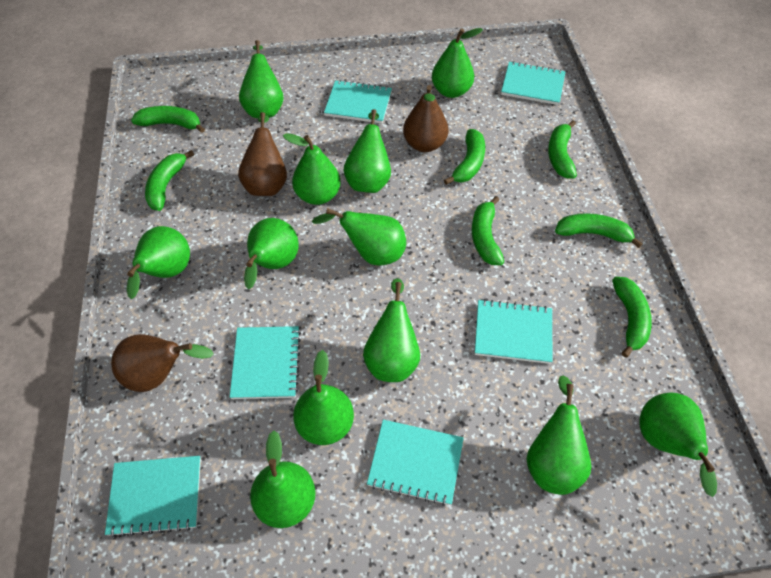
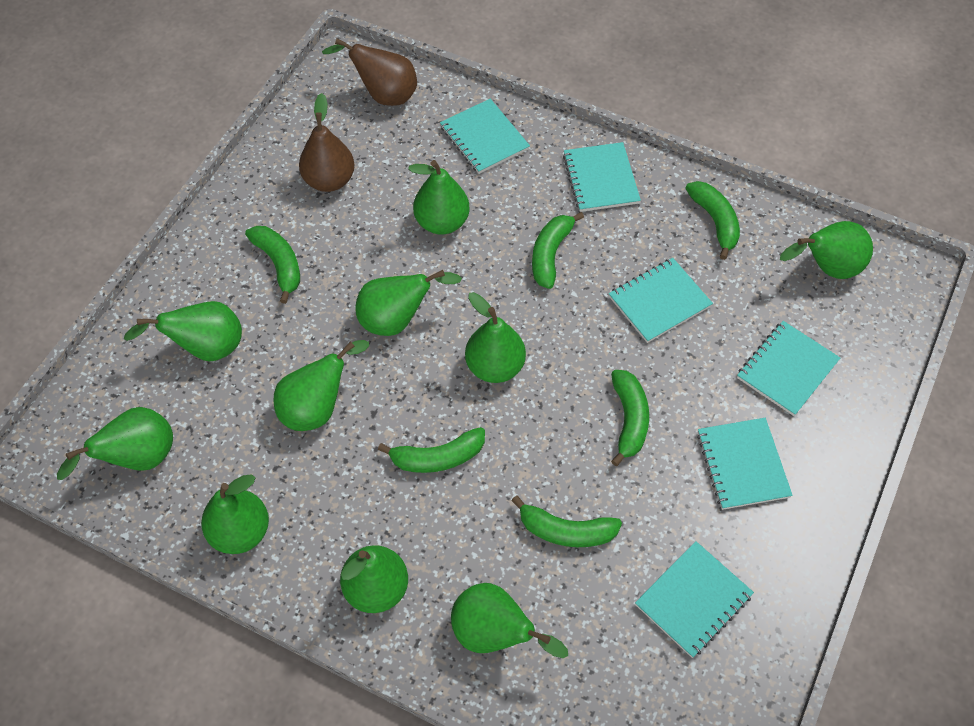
brown pear: [111,334,214,392] [238,112,287,196] [403,85,448,152] = 3 -> [299,93,355,192] [322,38,417,106] = 2
green banana: [131,106,205,133] [145,150,194,211] [444,129,485,185] [472,196,504,265] [548,120,577,179] [555,213,643,248] [612,277,652,358] = 7 -> [245,226,300,304] [378,427,485,473] [511,495,622,547] [532,212,584,289] [611,370,649,466] [685,181,740,260] = 6
green pear: [127,226,190,299] [239,40,284,118] [244,218,298,289] [250,431,315,528] [283,133,341,205] [293,350,354,445] [312,208,406,266] [344,109,391,193] [363,278,420,382] [432,28,483,98] [527,375,591,495] [639,393,717,497] = 12 -> [57,407,173,480] [123,301,242,361] [201,474,269,554] [274,340,369,431] [340,545,408,613] [355,270,462,336] [408,160,470,235] [451,583,568,658] [465,292,526,383] [780,221,873,279] = 10

